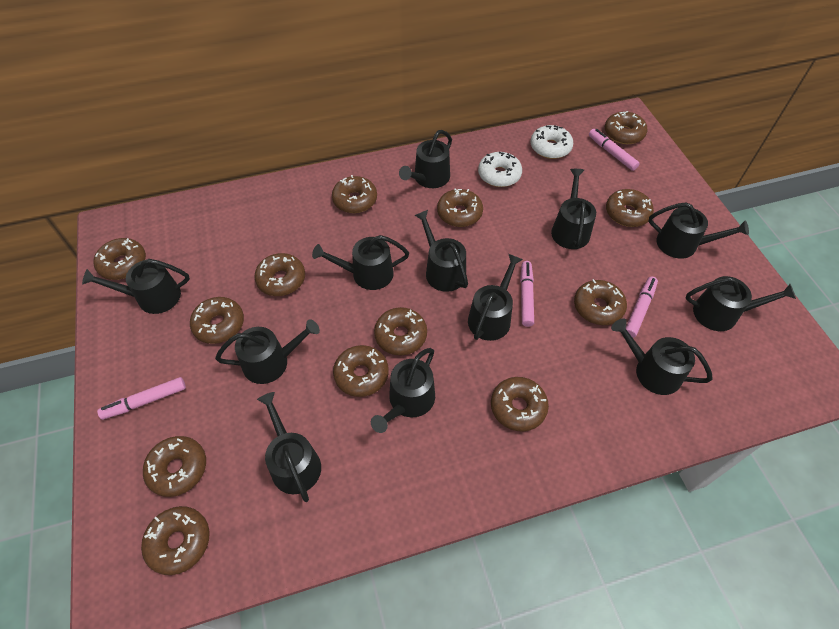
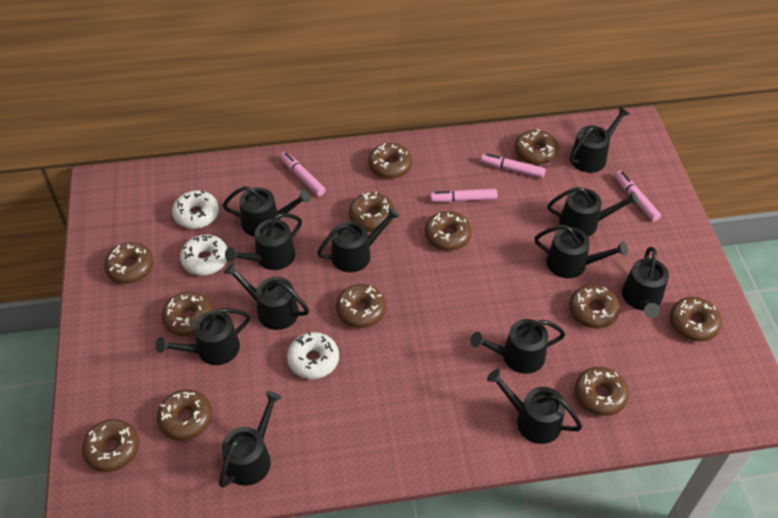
brown donut: [93,238,146,280] [141,506,210,575] [143,436,206,497] [190,297,244,344] [254,253,305,296] [332,175,377,213] [333,345,389,397] [374,307,427,355] [437,189,483,227] [491,377,549,431] [574,279,627,325] [605,111,648,144] [606,189,654,227] = 13 -> [82,419,139,472] [104,242,154,284] [157,390,212,440] [161,292,213,336] [336,284,386,328] [349,191,395,231] [368,143,412,179] [425,211,472,251] [515,129,559,165] [569,285,620,328] [575,367,629,416] [670,297,722,342] = 12
white donut: [478,152,522,187] [530,125,573,159] = 2 -> [172,190,219,229] [180,234,227,275] [287,332,339,379] = 3

